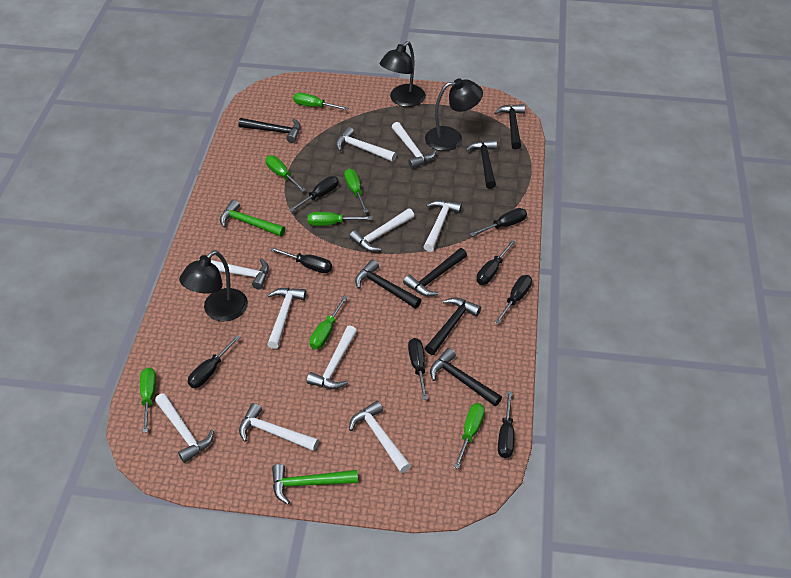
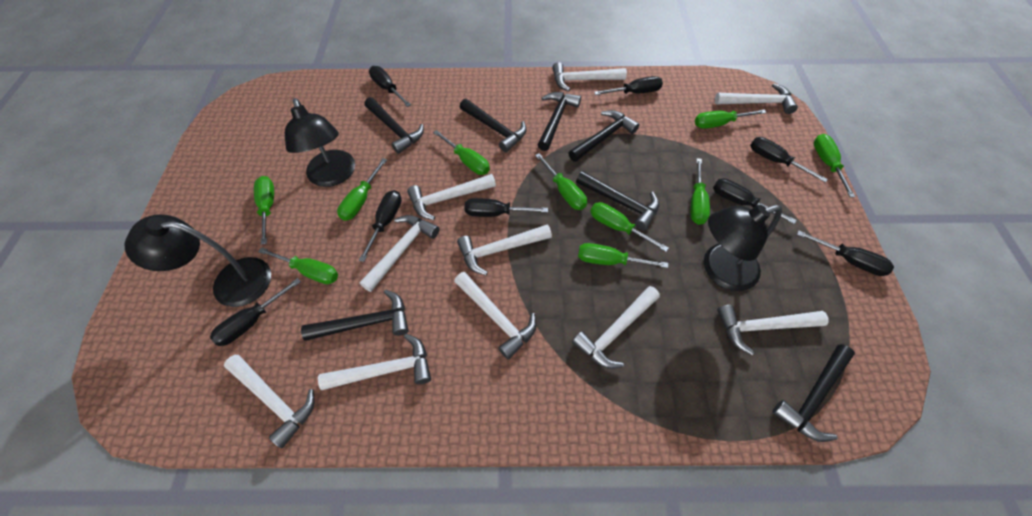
green hammer: [220,200,285,237] [272,464,358,504] = 2 -> none = 0
green screwdriver: [140,368,156,433] [266,155,305,192] [293,93,348,110] [308,212,372,226] [310,296,348,349] [344,169,368,213] [454,403,485,469] = 7 -> [254,176,274,245] [258,247,338,284] [337,158,387,221] [433,130,490,175] [535,153,587,210] [578,243,668,268] [590,202,669,252] [690,158,710,225] [695,110,767,129] [814,134,856,198] = 10

